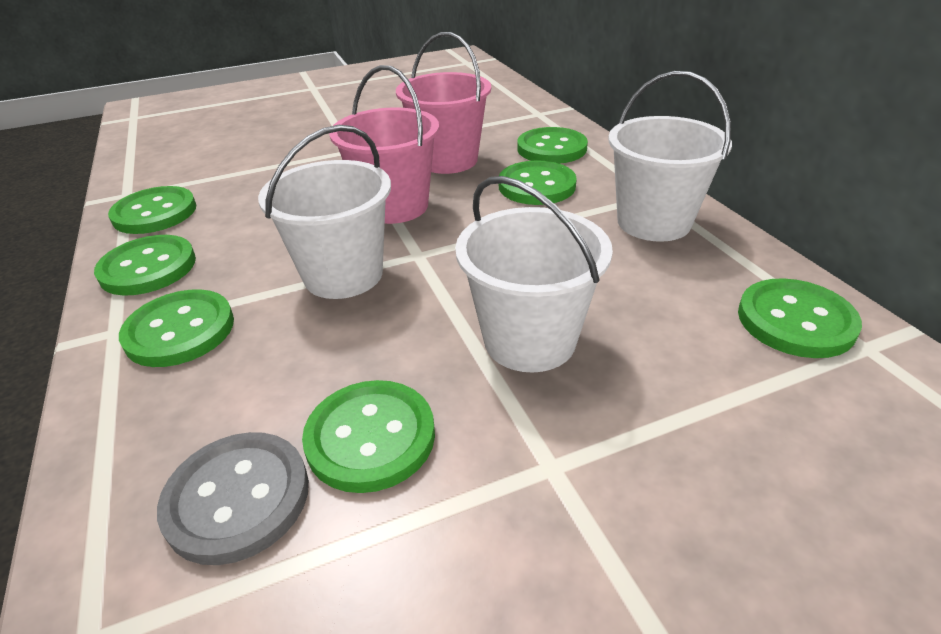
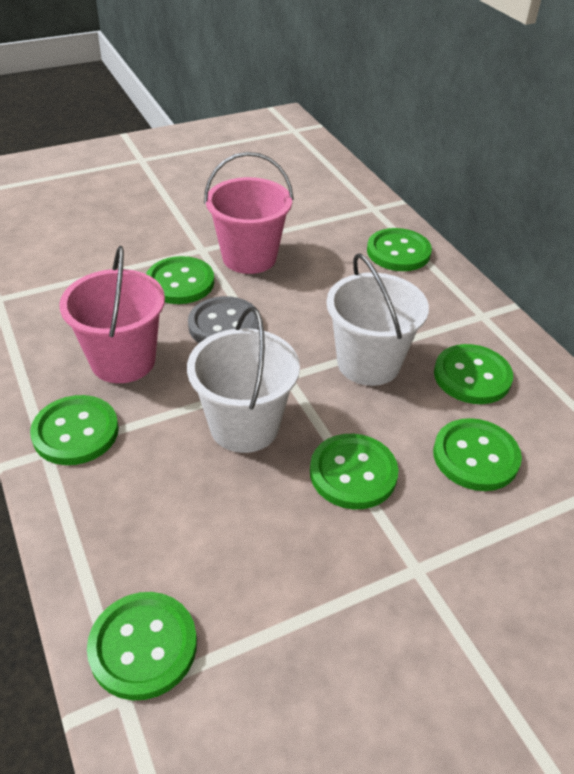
white bucket: [258,125,391,299] [455,176,613,373] [608,71,732,242] = 3 -> [187,307,300,453] [326,253,429,386] = 2

